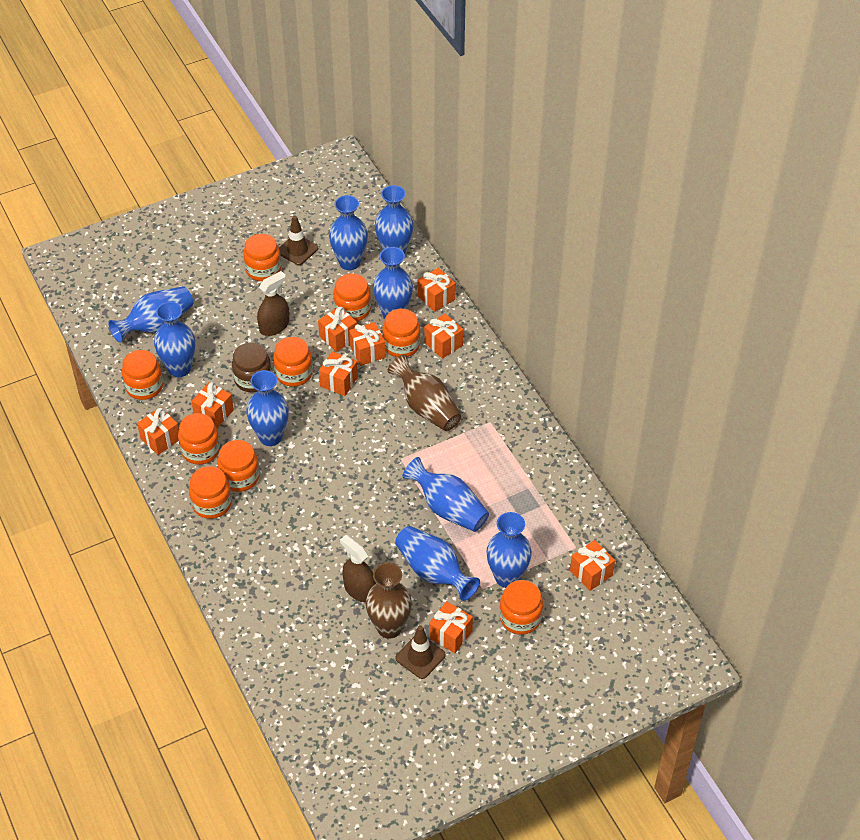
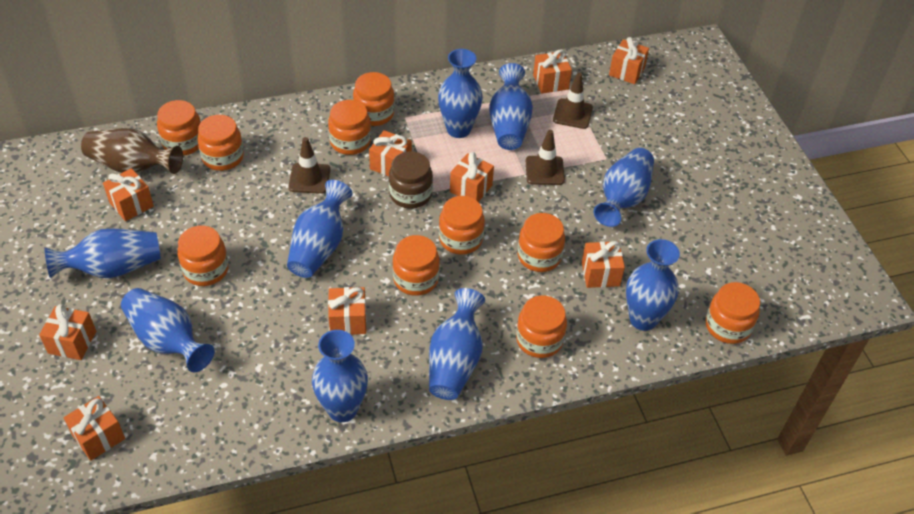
brown spray bottle: [257,271,289,336] [340,535,376,603] = 2 -> none = 0
brown traffic cone: [279,215,318,265] [395,625,446,679] = 2 -> [288,137,330,194] [526,130,565,185] [553,73,593,129] = 3
brown vase: [366,563,412,639] [388,354,461,431] = 2 -> [81,128,183,174] = 1
orange jar: [122,350,163,400] [178,413,220,465] [189,466,232,519] [217,440,260,492] [243,234,281,281] [273,337,313,387] [333,273,371,321] [382,309,421,357] [499,580,543,635] = 9 -> [157,100,201,156] [177,226,229,286] [197,115,244,171] [328,100,371,155] [353,72,395,126] [393,235,440,296] [439,196,485,255] [516,295,567,358] [518,213,565,272] [706,282,760,344] = 10

